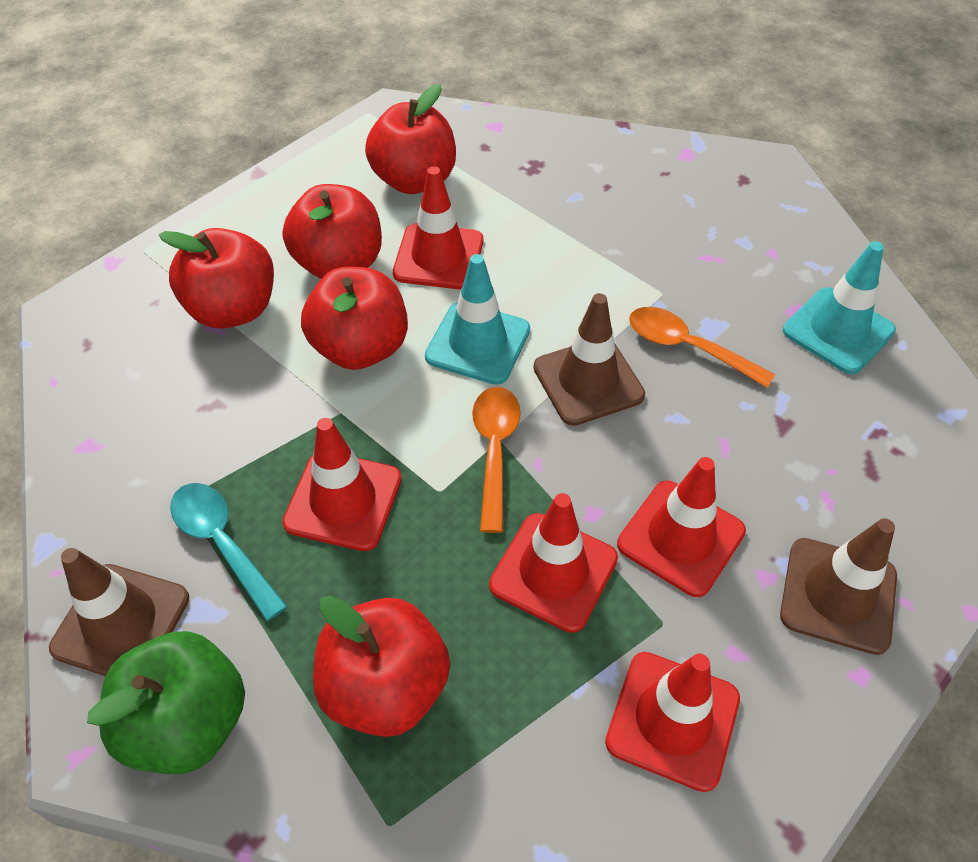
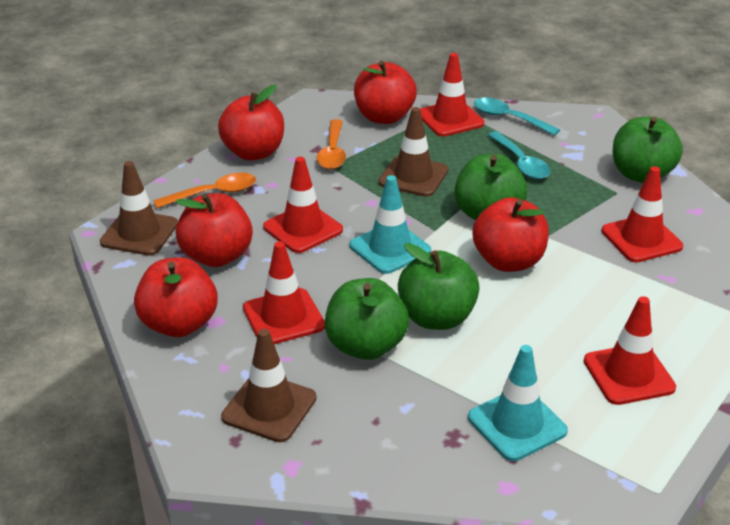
green apple: [87,631,245,774] = 1 -> [325,278,409,360] [398,243,480,330] [455,154,527,220] [613,116,683,183] = 4
turquoise spoon: [170,483,288,621] = 1 -> [474,98,560,136] [488,131,551,179] = 2

